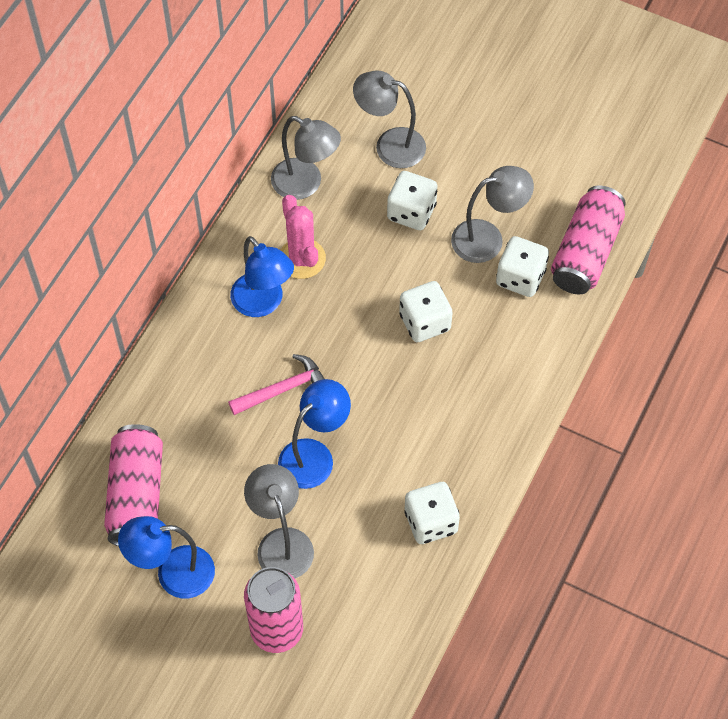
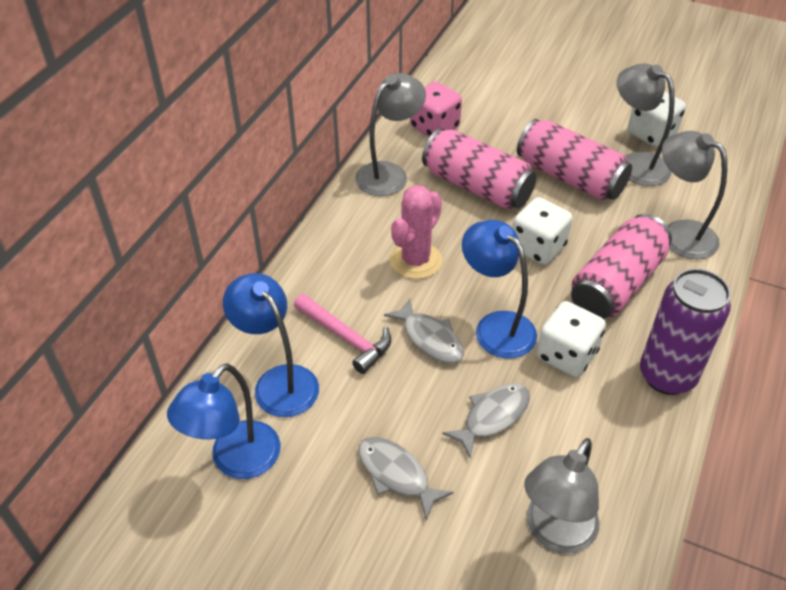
grey fish: none = 0 -> [359,437,454,520] [384,298,464,364] [442,383,530,458] = 3
pink dice: none = 0 -> [410,81,462,137] = 1
purple can: none = 0 -> [640,269,731,395] = 1
white dice: [387,171,438,230] [399,281,453,342] [404,482,460,544] [496,236,549,297] = 4 -> [513,197,573,265] [537,301,606,377] [628,91,686,147] = 3

